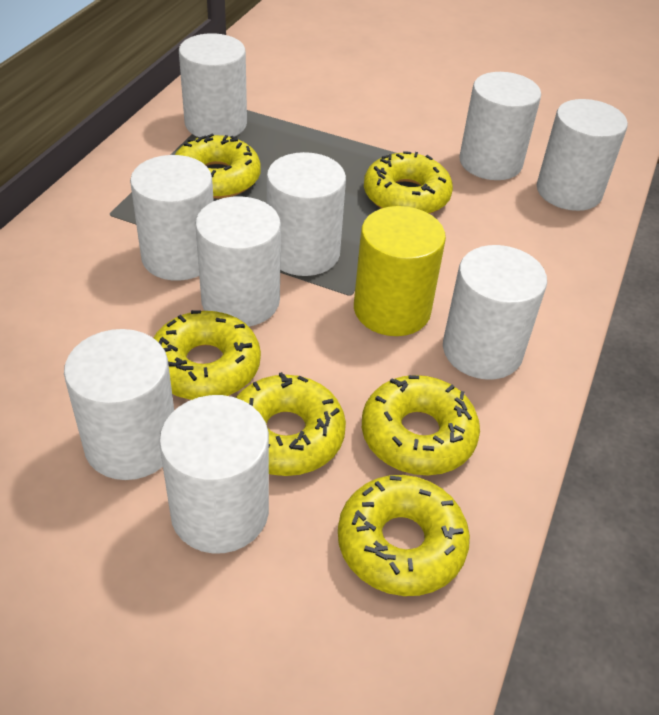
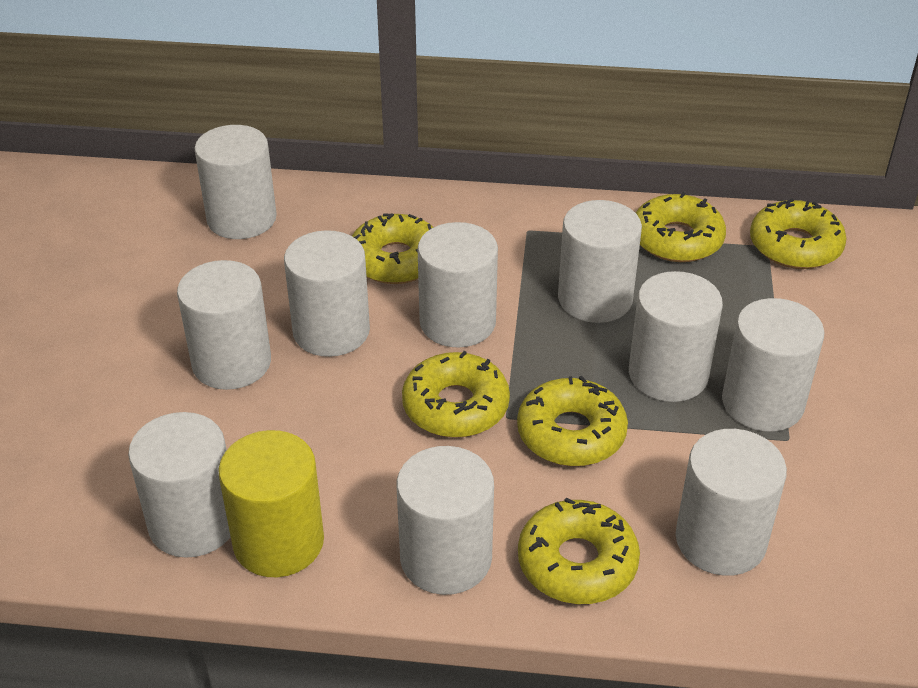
white cylinder: [64,329,174,480] [130,155,214,281] [159,395,269,553] [179,33,247,137] [195,196,281,327] [267,152,346,276] [443,245,547,380] [459,72,541,180] [537,99,628,211] = 9 -> [128,412,231,558] [177,260,271,390] [194,125,277,239] [284,230,370,357] [397,446,494,595] [418,222,498,347] [558,200,642,323] [629,271,723,402] [675,429,787,576] [722,298,824,432] = 10

